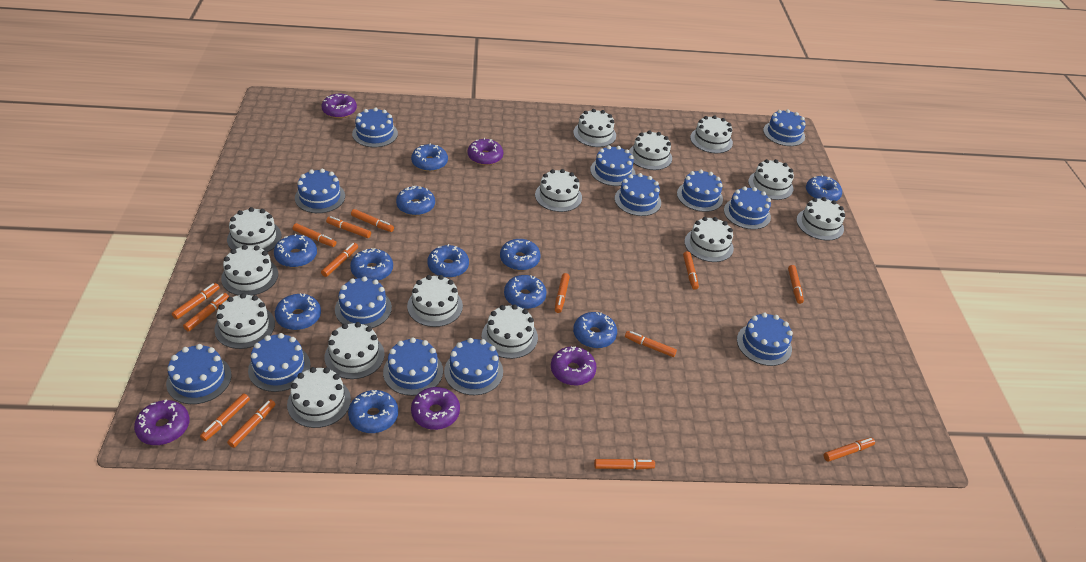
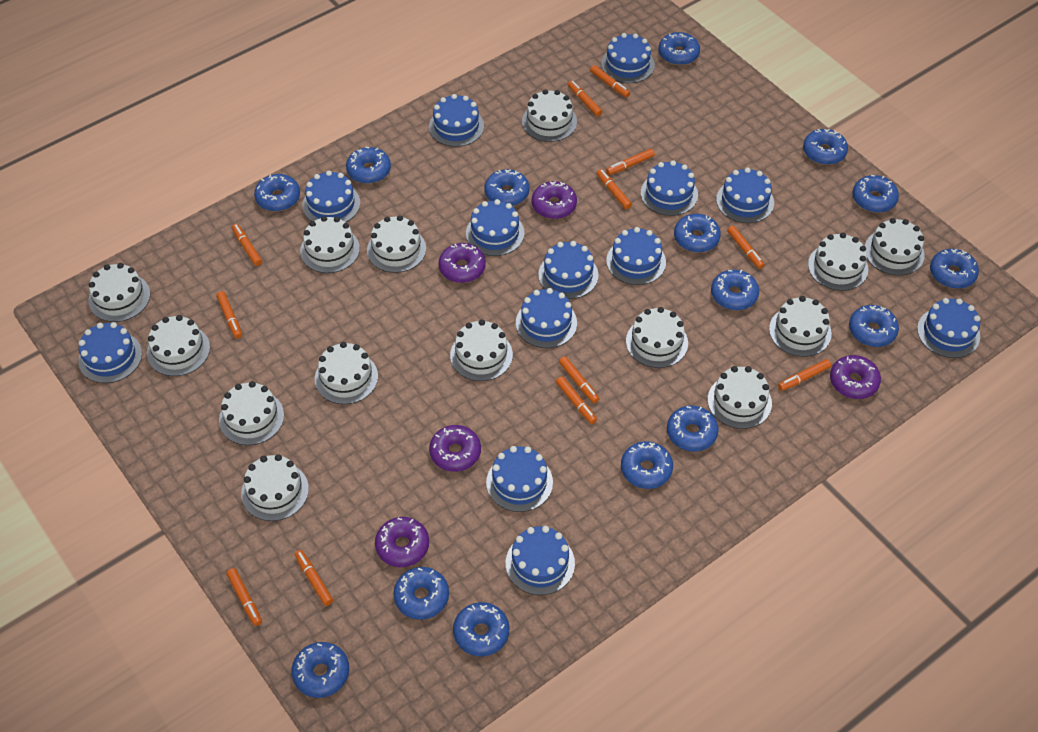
blue donut: [274,234,317,268] [275,293,321,330] [348,390,398,433] [350,248,393,281] [396,186,435,216] [411,143,448,171] [428,244,469,278] [500,239,541,271] [504,275,547,309] [573,312,617,348] [806,175,842,201] = 11 -> [254,174,300,211] [291,642,349,698] [346,147,391,184] [393,567,449,620] [453,602,509,656] [484,169,530,206] [621,441,673,489] [658,32,700,65] [667,406,719,452] [674,214,721,253] [711,269,759,310] [803,129,848,165] [849,305,899,347] [852,175,899,213] [930,249,979,289] = 15
orange marker: [172,283,220,319] [183,293,229,332] [200,393,250,441] [227,400,276,448] [293,223,336,247] [321,243,358,277] [326,216,371,238] [351,209,394,232] [555,273,570,313] [594,459,655,470] [625,331,677,357] [683,251,699,290] [788,265,804,304] [824,438,875,462] = 14 -> [216,291,242,338] [226,568,262,626] [232,224,262,266] [294,550,333,606] [556,376,597,424] [559,356,599,403] [568,81,602,117] [590,65,630,97] [597,169,632,209] [606,149,655,175] [727,226,765,269] [778,359,831,391] = 12

